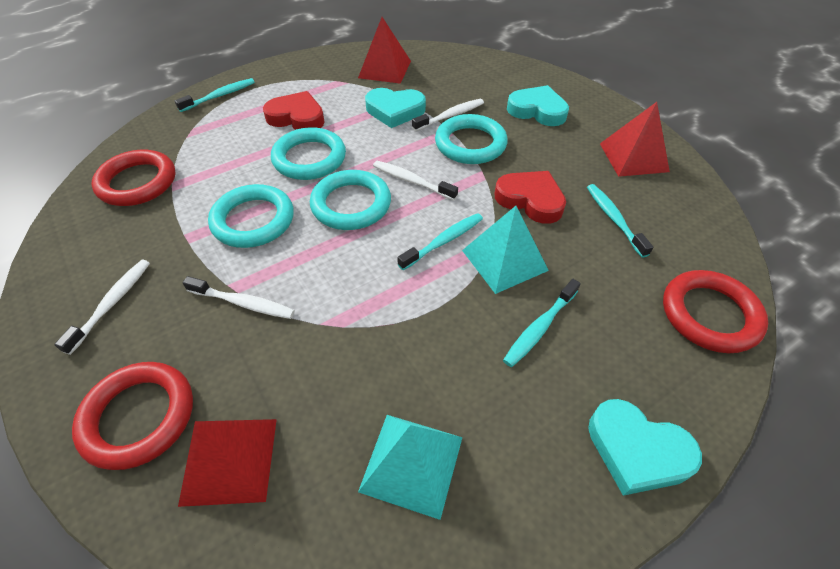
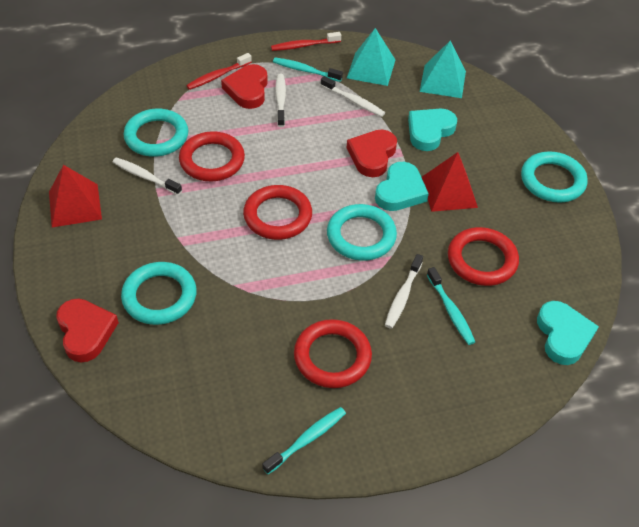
red heart: [263,91,324,130] [495,171,566,224] = 2 -> [56,298,119,362] [221,64,268,109] [347,130,397,177] = 3
red pyramid: [178,419,277,507] [358,17,411,84] [600,102,670,177] = 3 -> [49,165,102,228] [422,152,478,212] = 2
red ring: [72,362,193,470] [92,150,176,206] [663,270,768,353] = 3 -> [179,131,245,181] [243,185,312,240] [294,319,372,388] [448,227,519,286] = 4
red toothbrush: none = 0 -> [186,53,252,90] [271,32,341,51] = 2
turquoise toothbrush: [175,78,255,112] [397,213,483,270] [503,279,581,367] [587,184,653,258] = 4 -> [262,407,346,474] [273,58,343,82] [427,267,475,345] = 3

